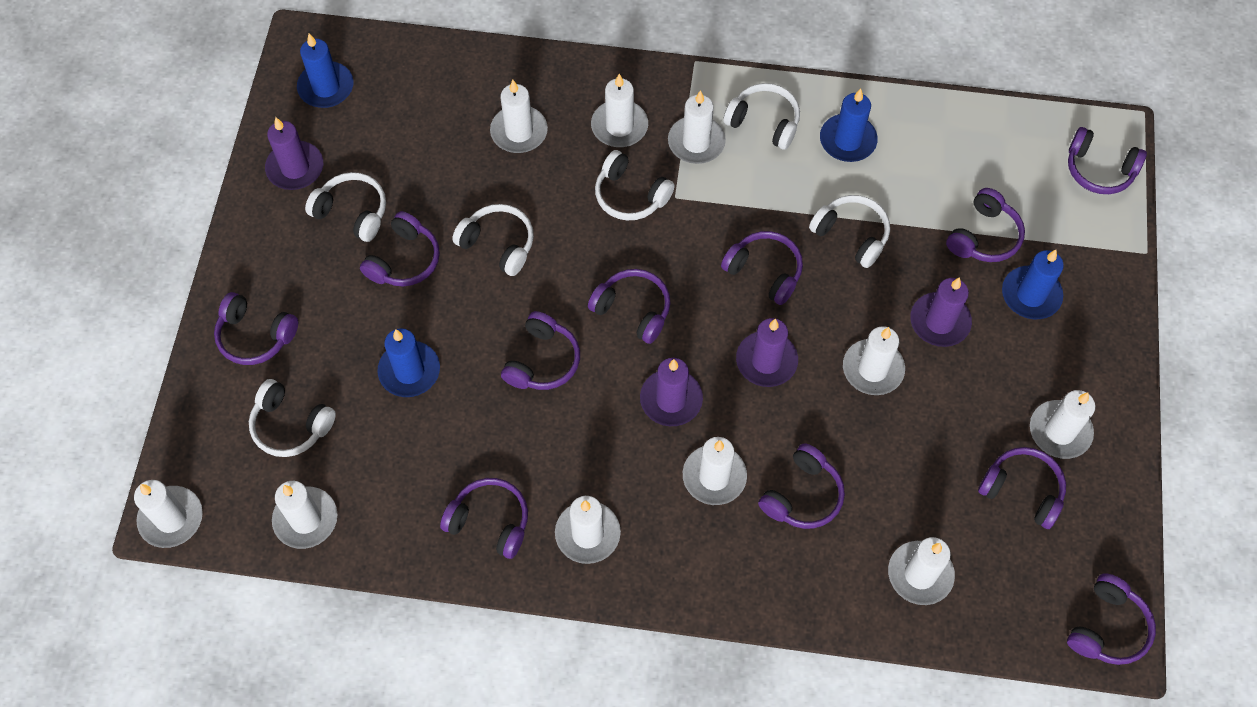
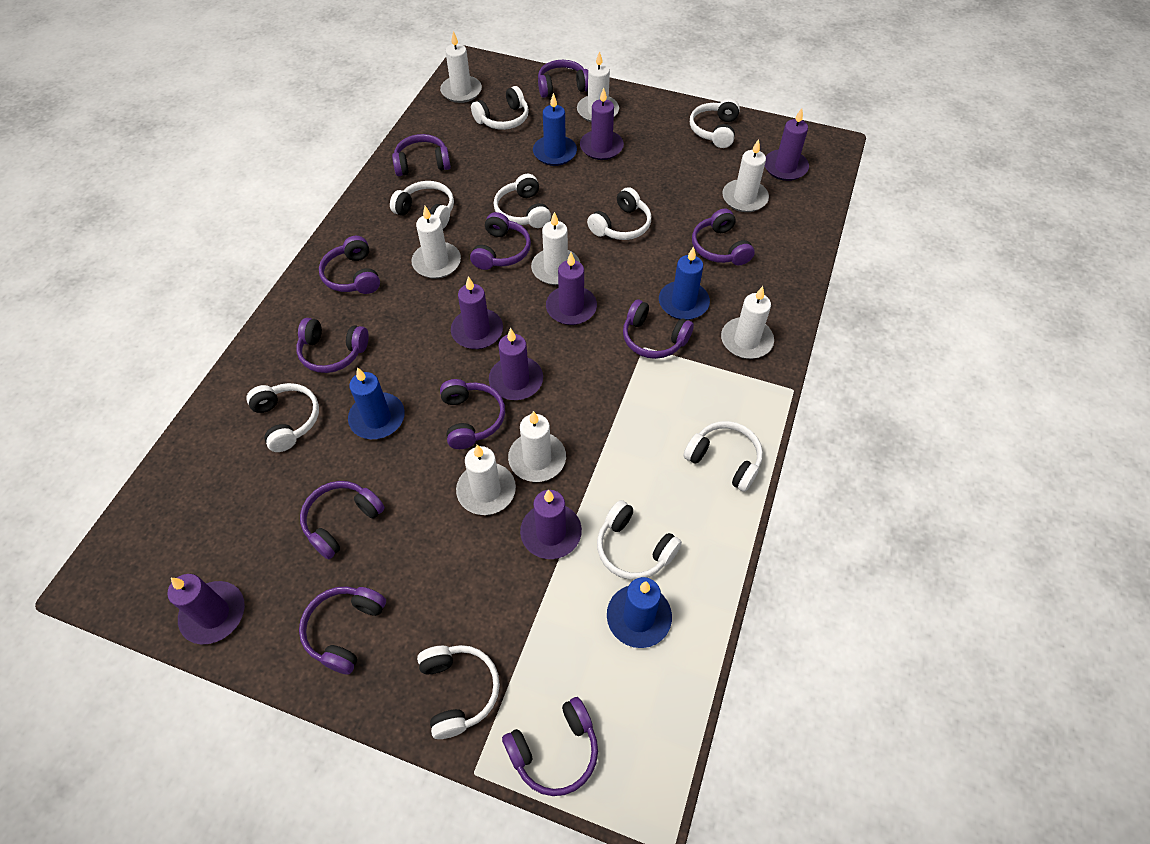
purple candle: [265,117,323,190] [640,358,703,426] [736,318,798,387] [910,277,972,347] = 4 -> [167,574,245,645] [451,276,503,349] [489,328,543,400] [520,490,582,559] [546,253,597,325] [580,88,624,160] [765,108,809,181] = 7
white candle: [134,480,203,548] [272,481,338,549] [490,80,548,153] [555,496,621,564] [591,74,648,147] [668,90,726,164] [683,437,747,505] [843,326,905,395] [888,537,955,605] [1030,390,1095,459] = 10 -> [411,206,461,279] [440,31,482,103] [456,445,516,515] [508,411,566,482] [531,212,580,285] [577,51,619,122] [721,286,774,359] [722,139,769,212] = 8
white headphones: [249,379,336,457] [305,172,386,242] [452,204,534,276] [595,150,675,220] [723,83,800,150] [809,195,890,268] = 6 -> [246,383,319,452] [390,181,454,229] [417,645,500,739] [471,86,529,130] [494,174,551,228] [587,187,651,240] [597,500,682,580] [683,421,763,492] [690,98,740,148] = 9

